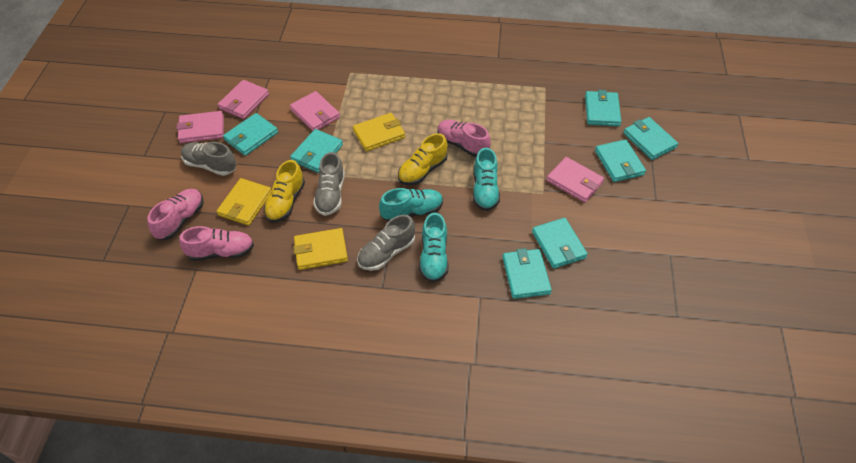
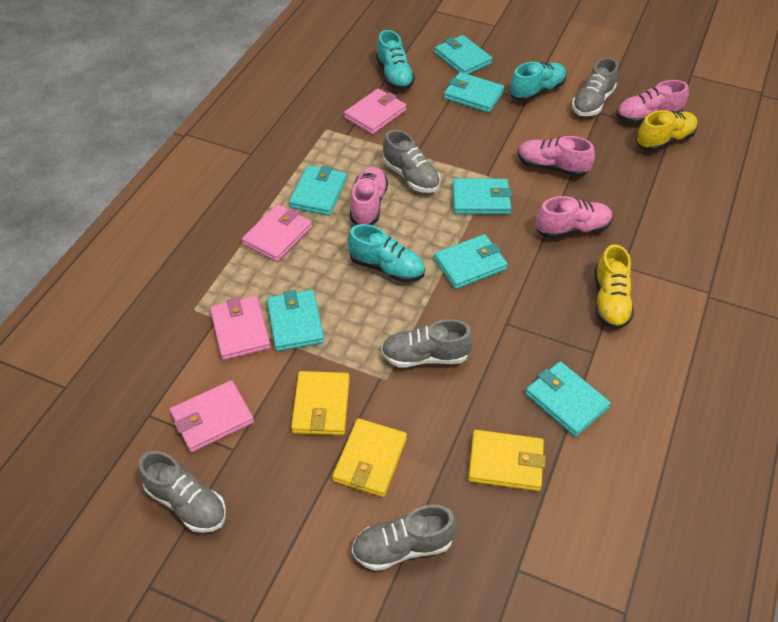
grey shoe: [181,142,236,176] [313,152,345,216] [357,215,415,271] = 3 -> [138,451,226,533] [352,505,457,571] [381,319,474,367] [383,130,440,193] [572,57,618,116] = 5
pink shoe: [147,189,203,240] [179,226,254,261] [438,120,491,157] = 3 -> [350,166,388,225] [518,136,595,177] [536,196,613,239] [616,80,689,124] = 4

